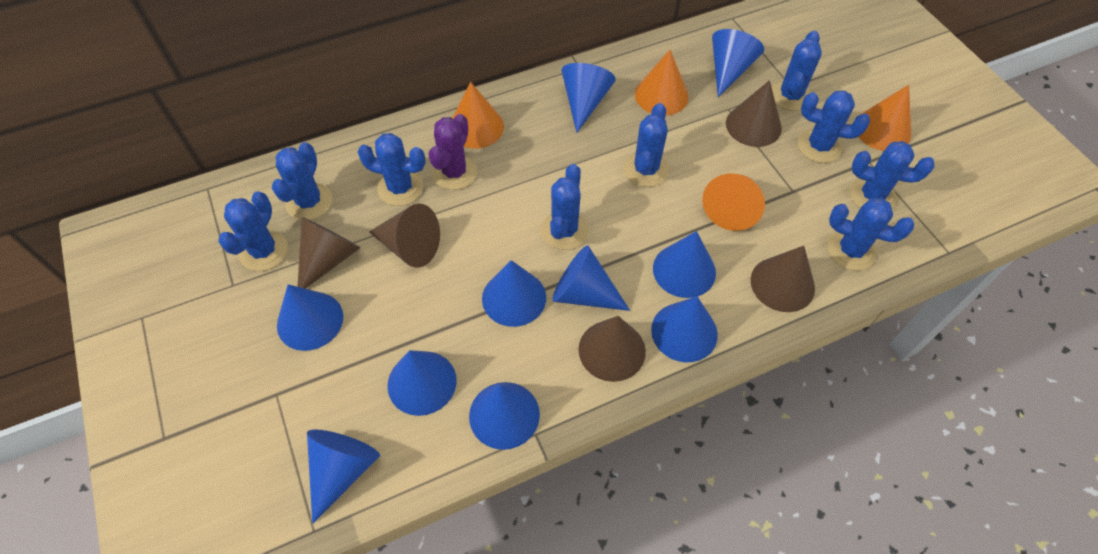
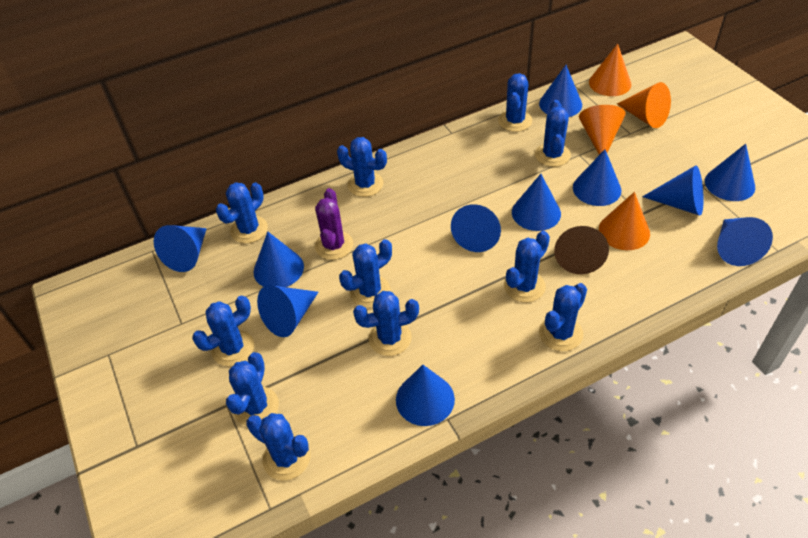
blue cactus: [218,191,288,271] [272,142,333,220] [358,133,426,206] [541,164,588,250] [624,103,669,187] [772,31,822,111] [798,90,870,163] [827,198,914,271] [850,141,934,209] = 9 -> [192,296,254,366] [216,182,268,243] [226,352,279,426] [246,413,311,481] [337,137,387,197] [339,239,392,307] [353,291,419,356] [498,73,532,132] [504,231,550,302] [535,100,571,167] [539,283,587,351] = 11
blue cone: [277,284,343,351] [307,430,380,523] [388,350,457,416] [469,382,540,450] [482,260,546,327] [552,245,630,311] [561,63,616,133] [651,296,718,362] [653,231,716,298] [712,29,764,97] = 10 -> [154,225,207,272] [253,231,304,287] [257,285,318,337] [396,365,455,426] [451,204,501,252] [512,174,561,231] [539,65,582,117] [573,149,621,206] [642,166,704,216] [705,144,755,201] [717,217,773,266] = 11
brown cone: [298,217,361,289] [369,204,440,268] [578,316,646,382] [726,80,782,147] [751,246,815,312] = 5 -> [554,226,609,274] = 1

